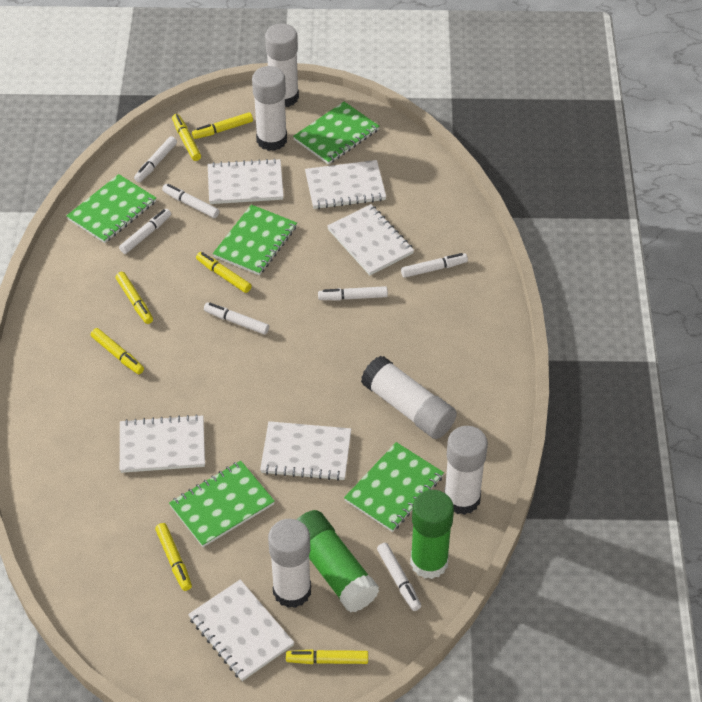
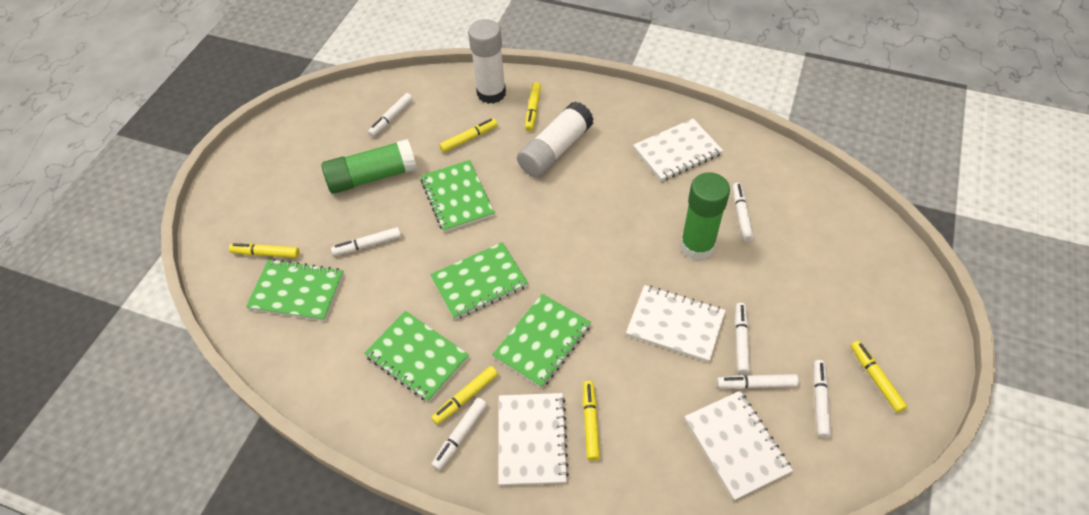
white glue stick: [252,66,287,151] [265,24,299,107] [268,519,311,608] [361,356,457,439] [444,426,488,515] = 5 -> [468,19,506,104] [517,101,594,178] = 2
white notebook: [120,414,205,473] [188,580,294,681] [208,158,284,204] [260,421,351,481] [305,160,386,209] [327,204,414,275] = 6 -> [498,393,569,486] [626,285,726,362] [633,118,723,181] [685,391,793,501] = 4
yellow marker: [91,328,144,374] [116,272,153,324] [155,523,192,591] [172,114,201,161] [192,112,253,139] [196,252,252,293] [286,649,368,664] = 7 -> [229,243,300,258] [431,366,498,425] [439,119,498,153] [525,82,541,131] [583,381,600,461] [851,341,908,413] = 6

